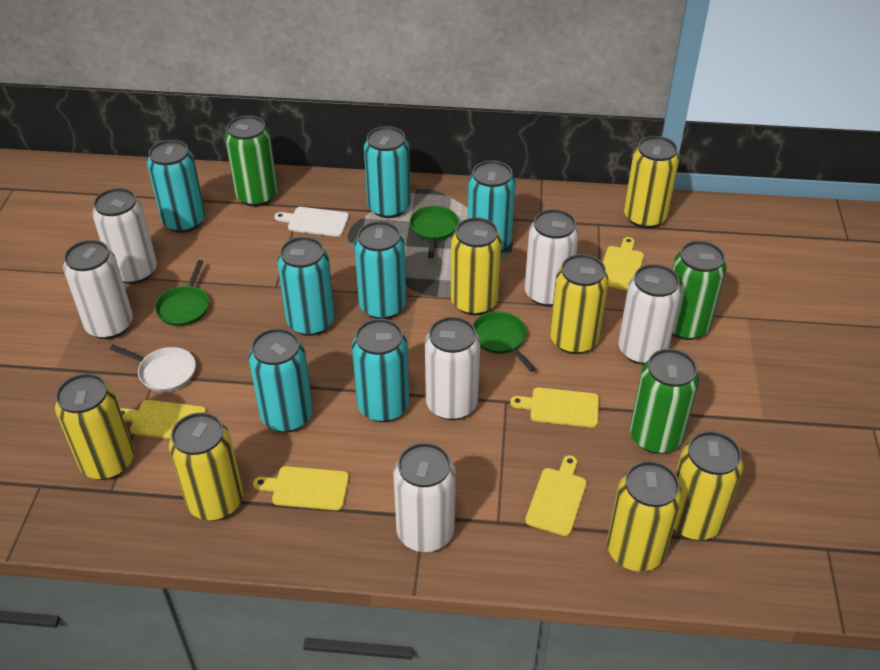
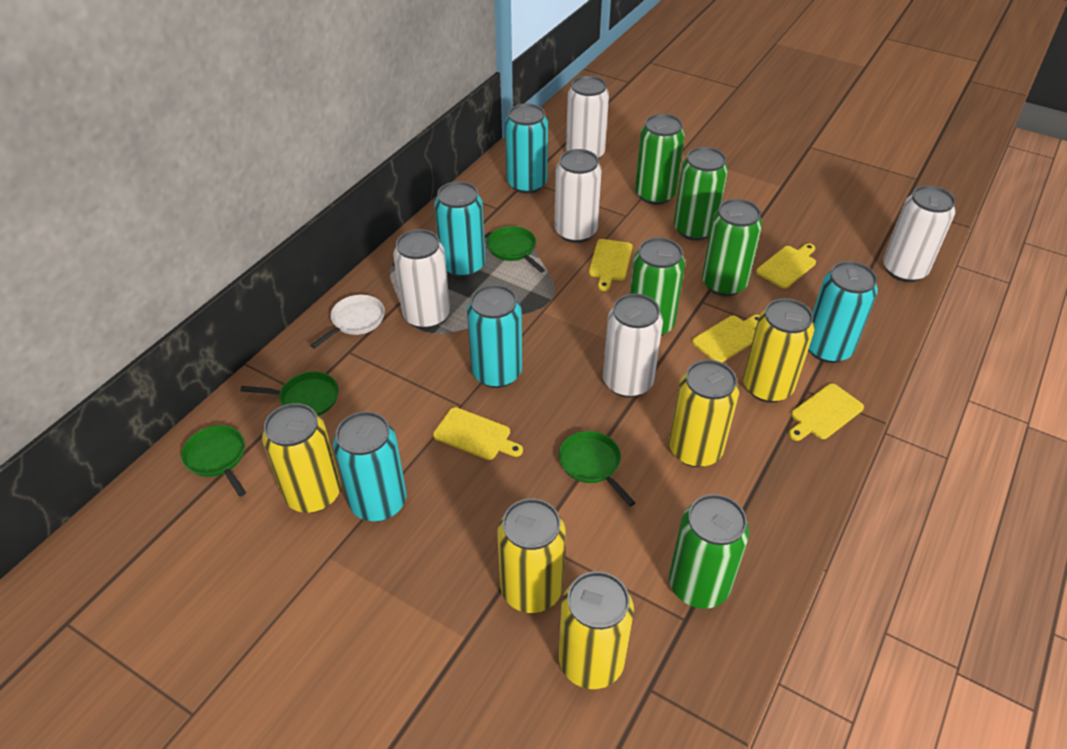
green can: [225,115,278,207] [630,349,699,454] [672,241,726,340] = 3 -> [630,237,685,336] [635,114,685,205] [669,494,750,609] [674,147,728,240] [702,199,762,296] = 5
green pan: [155,260,209,326] [410,206,459,258] [473,311,536,372] = 3 -> [181,425,246,497] [240,371,339,416] [487,226,545,273] [559,431,635,506] = 4
turquoise can: [147,140,205,233] [249,328,313,432] [277,237,335,336] [352,319,409,422] [354,221,406,319] [364,126,411,218] [468,160,516,252] = 7 -> [333,411,407,521] [434,181,485,278] [467,285,522,388] [505,103,548,194] [809,261,878,363] = 5
white can: [63,240,133,339] [92,188,157,284] [393,443,456,552] [425,317,480,420] [524,209,579,307] [618,264,682,365] = 6 -> [393,229,450,329] [554,149,602,243] [566,76,609,159] [603,294,663,397] [883,185,956,282] = 5
white cutting board: [274,207,349,237] = 1 -> none = 0
yellow can: [55,373,134,480] [169,412,243,520] [451,217,502,315] [550,254,609,354] [607,461,682,572] [624,136,679,228] [674,431,743,540] = 7 -> [262,403,341,513] [497,498,566,613] [559,571,634,689] [669,360,739,467] [743,298,815,403] = 5

